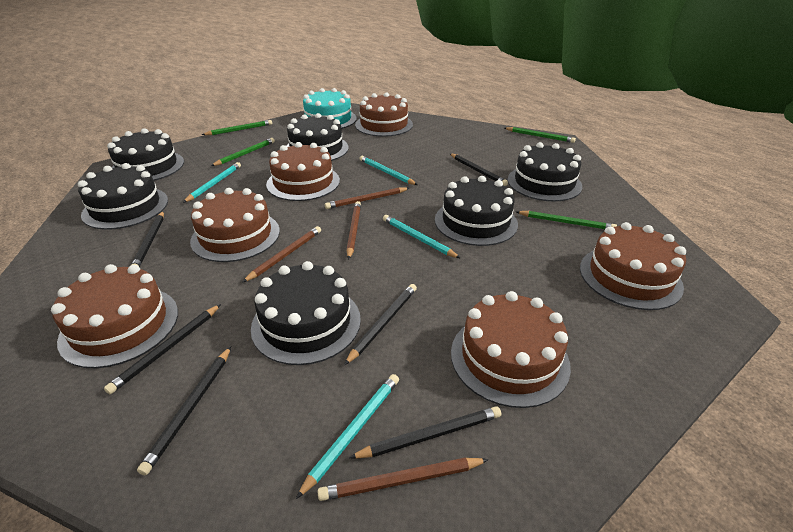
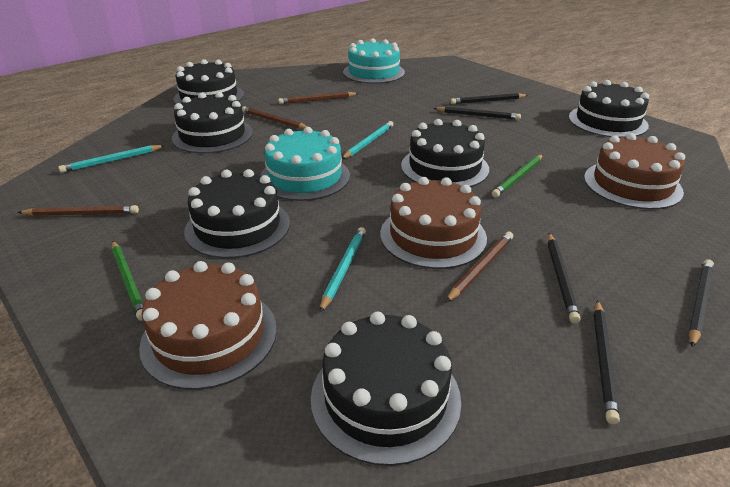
black pencil: [104,304,221,394] [131,211,164,267] [137,347,231,476] [344,284,417,365] [349,406,501,459] [450,153,508,186] = 6 -> [433,107,521,120] [451,93,528,104] [548,233,580,323] [594,300,620,424] [688,259,714,347] = 5
brown cake: [51,264,178,368] [190,188,280,262] [266,142,340,201] [355,93,413,137] [451,291,571,408] [580,222,686,310] = 6 -> [139,261,277,390] [380,177,487,269] [584,133,685,210] = 3
green pencil: [202,120,272,135] [211,138,275,166] [505,127,576,143] [516,211,617,230] = 4 -> [112,241,143,321] [492,154,543,197] = 2
turquoise cake: [303,88,357,129] = 1 -> [260,127,350,201] [343,38,405,84] = 2
turquoise pencil: [183,162,241,203] [296,374,399,499] [359,156,418,185] [383,215,461,259] = 4 -> [58,145,165,173] [320,227,366,312] [342,121,393,159] = 3

